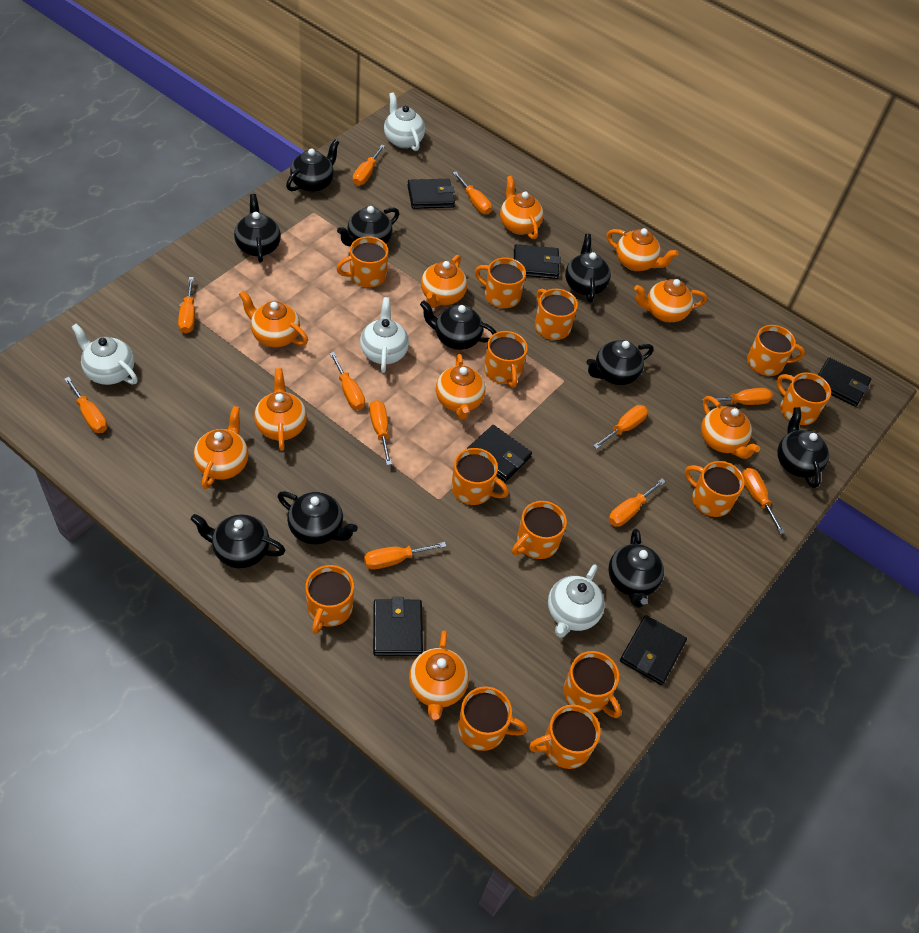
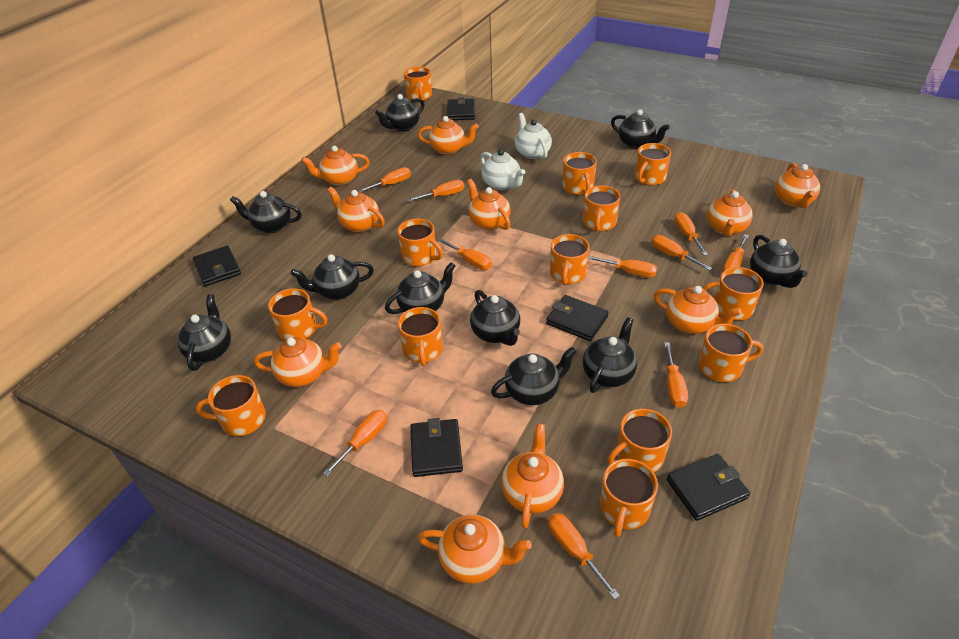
black wallet: [373,597,423,656] [407,179,455,209] [467,425,532,482] [514,244,561,279] [620,615,687,685] [818,357,871,407] = 6 -> [193,246,241,286] [410,418,463,477] [447,97,475,120] [546,295,609,341] [667,454,750,521] = 5
orange screwdriver: [64,377,108,433] [178,277,195,333] [329,352,365,410] [353,144,385,186] [364,542,446,570] [369,400,392,465] [453,172,492,214] [593,405,648,449] [608,479,666,527] [702,388,773,405] [742,468,785,534] = 11 -> [323,410,387,477] [358,167,411,192] [407,180,464,202] [438,239,492,270] [548,513,620,600] [588,256,657,278] [651,235,712,271] [664,342,688,408] [674,212,708,256] [723,234,749,271] = 10
white teapot: [72,323,138,385] [360,297,409,373] [384,92,425,151] [548,565,605,638] = 4 -> [480,149,525,190] [515,113,552,159] = 2

